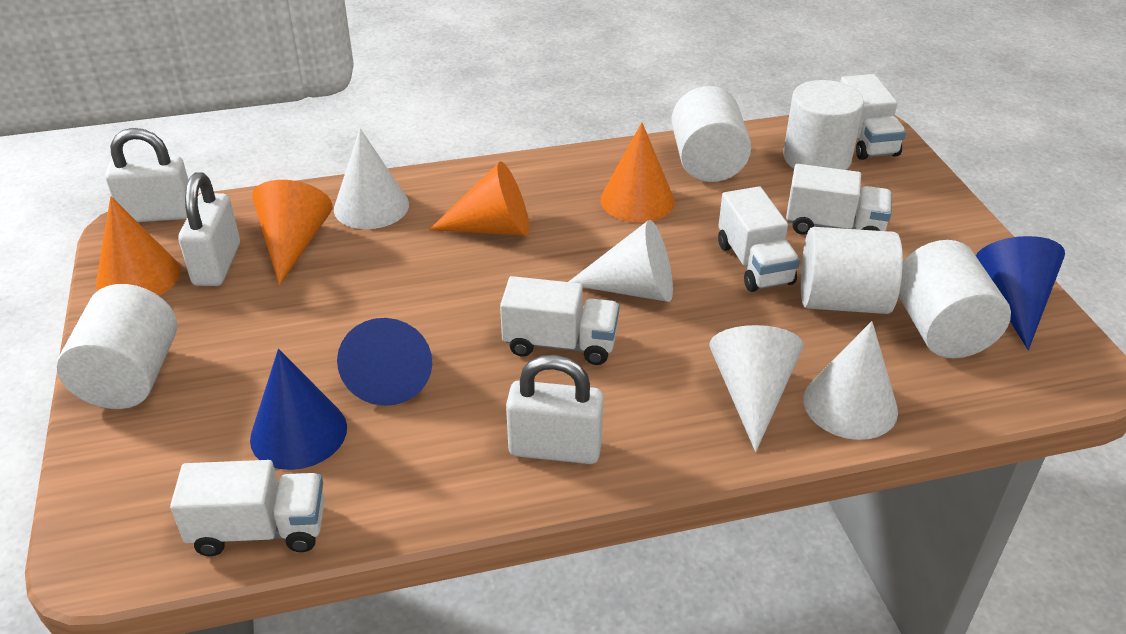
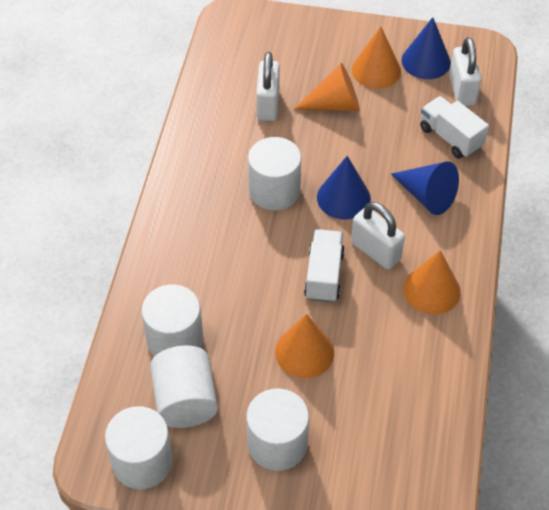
white cone: [334,128,409,229] [569,220,673,302] [709,325,803,452] [803,321,898,440] = 4 -> none = 0
white truck: [170,460,325,556] [500,276,620,365] [718,187,800,292] [786,164,892,235] [840,74,906,160] = 5 -> [304,229,345,303] [420,96,489,159] = 2

